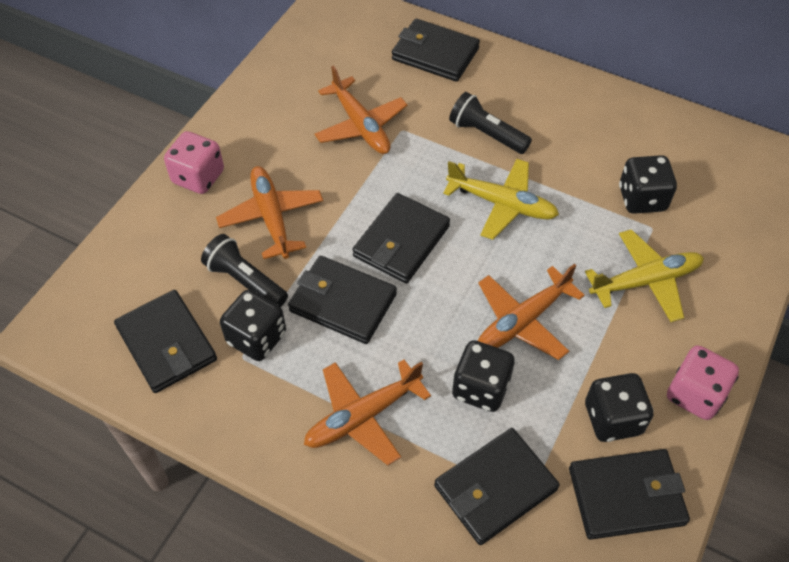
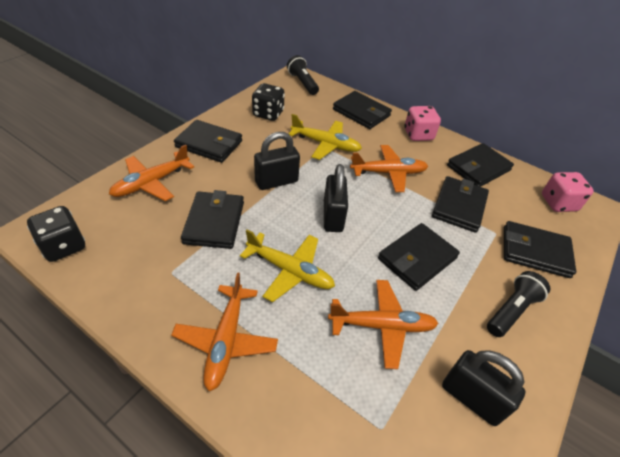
black dice: [220,290,286,361] [452,340,515,412] [585,373,654,442] [619,155,677,214] = 4 -> [27,206,85,262] [252,83,285,121] = 2
black padlock: none = 0 -> [254,132,300,190] [324,164,348,232] [442,350,526,426] = 3
black wallet: [114,290,217,393] [288,256,397,344] [352,193,450,283] [392,19,480,82] [434,428,560,545] [569,449,690,540] = 6 -> [174,120,242,163] [181,190,244,249] [333,91,392,129] [378,223,460,291] [432,176,489,233] [447,143,514,187] [504,221,576,278] = 7

